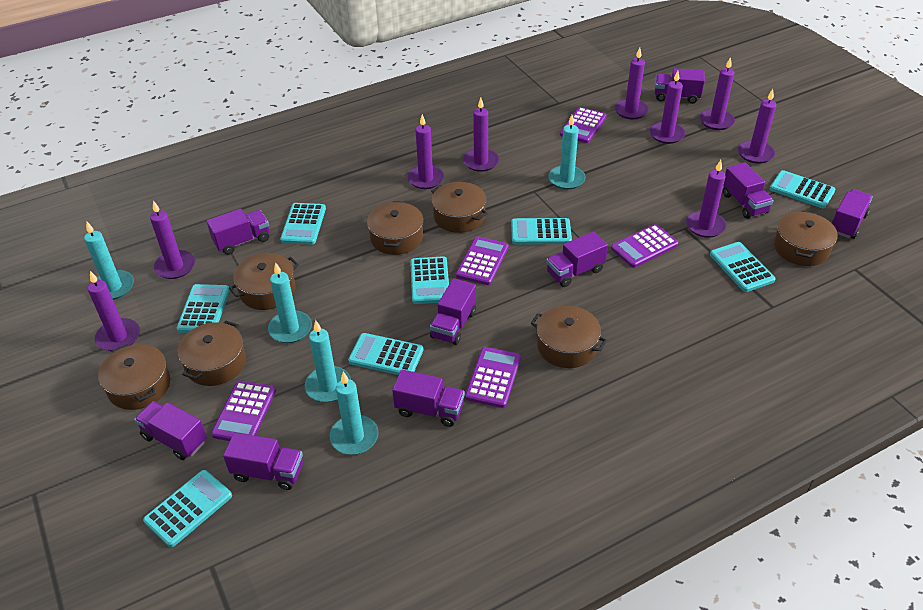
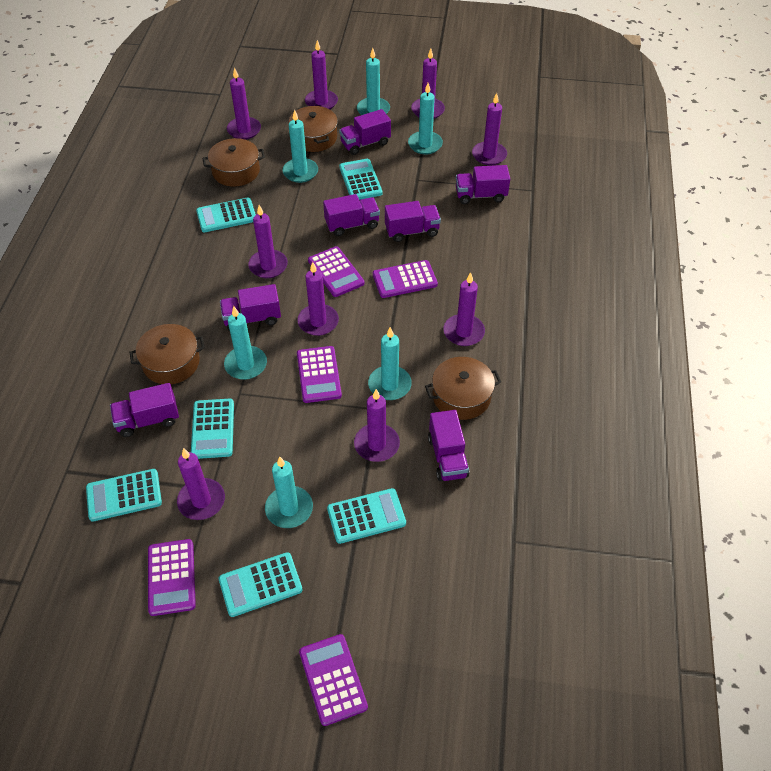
brown pot: [98,344,170,410] [177,321,246,386] [229,253,299,310] [367,201,423,255] [431,182,488,233] [531,306,607,368] [774,211,838,266] = 7 -> [129,324,205,384] [203,138,265,187] [289,106,338,152] [425,357,501,420] = 4
purple truck: [134,401,207,460] [207,209,270,255] [223,432,303,490] [392,370,465,427] [430,278,476,345] [546,231,608,287] [655,68,705,104] [723,162,774,219] [831,189,873,239] = 9 -> [110,383,179,437] [220,284,281,331] [323,194,380,236] [339,109,391,155] [385,201,441,242] [428,410,469,482] [456,165,510,204] = 7
turquoise calculator: [143,470,232,547] [177,284,230,333] [280,203,326,245] [348,333,423,375] [410,256,449,304] [511,218,572,245] [710,242,775,292] [770,170,835,208] = 8 -> [86,469,162,522] [191,399,234,459] [196,198,256,232] [219,552,302,617] [327,488,406,544] [339,159,382,200] = 6
turquoise candle: [84,221,134,300] [268,262,312,343] [305,320,351,402] [330,372,379,455] [548,115,586,190] = 5 -> [224,306,267,380] [265,457,313,528] [283,109,318,183] [357,48,390,115] [368,327,412,400] [408,83,443,154] = 6

